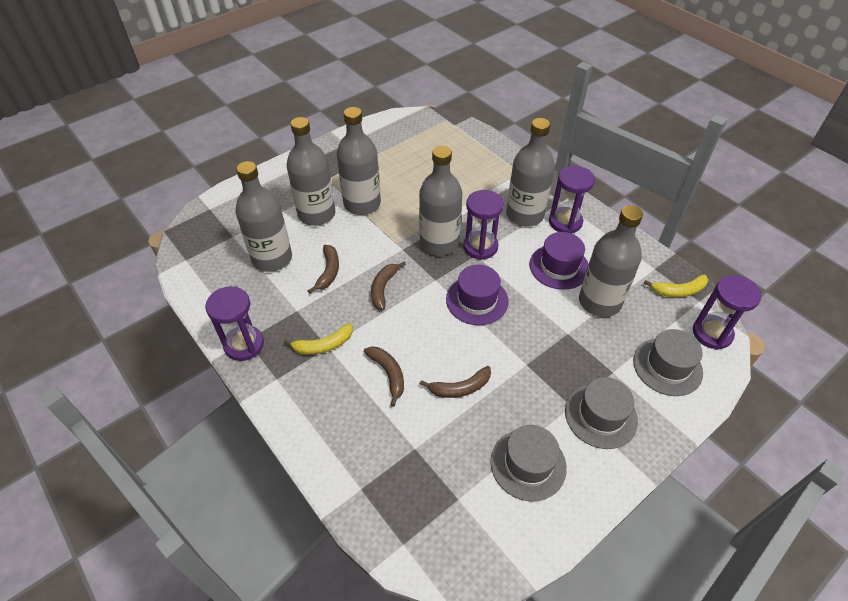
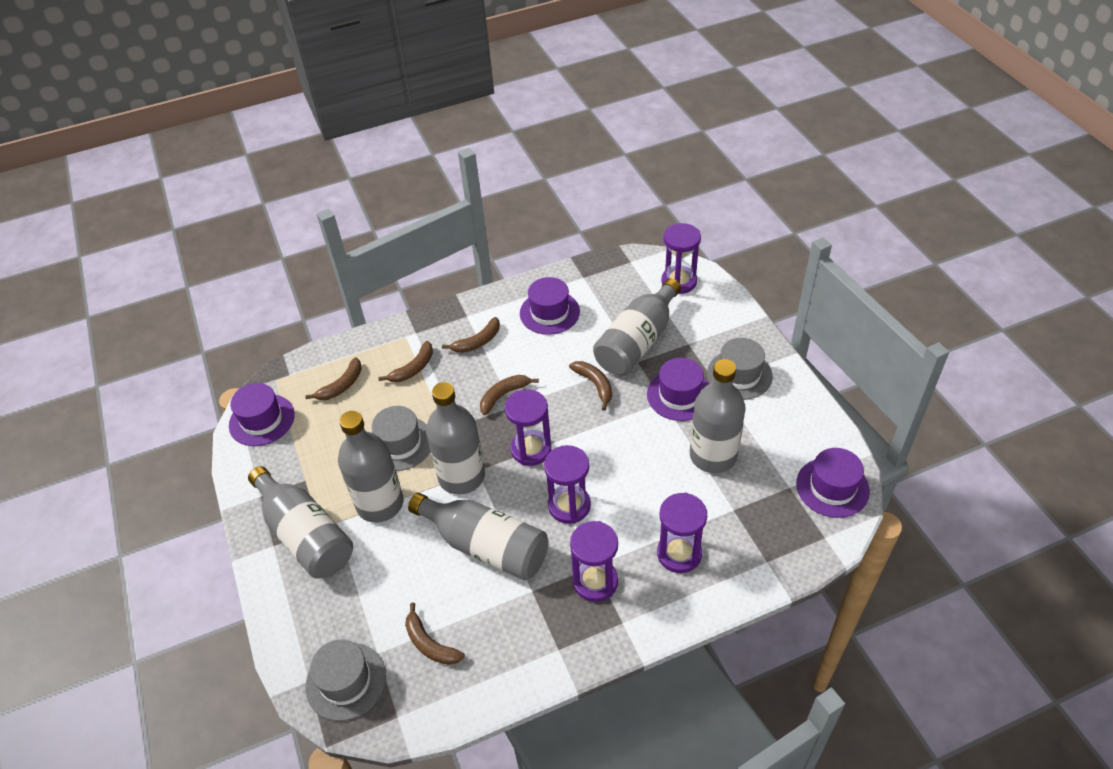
brown banana: [308,245,339,294] [364,346,404,407] [371,261,406,311] [420,366,491,398] = 4 -> [305,357,362,400] [379,341,433,382] [405,602,465,665] [442,317,500,353] [480,375,539,415] [569,361,612,411] = 6
purple hat: [446,265,509,325] [529,232,589,290] = 2 -> [229,383,295,446] [520,277,580,335] [647,358,709,421] [796,448,870,518] = 4
purple hourglass: [205,286,264,361] [463,190,504,260] [549,166,595,233] [693,275,761,350] = 4 -> [505,389,551,466] [544,445,591,524] [570,521,618,602] [657,492,707,573] [661,223,701,294] = 5
yellow banana: [283,323,353,355] [644,274,708,297] = 2 -> none = 0

